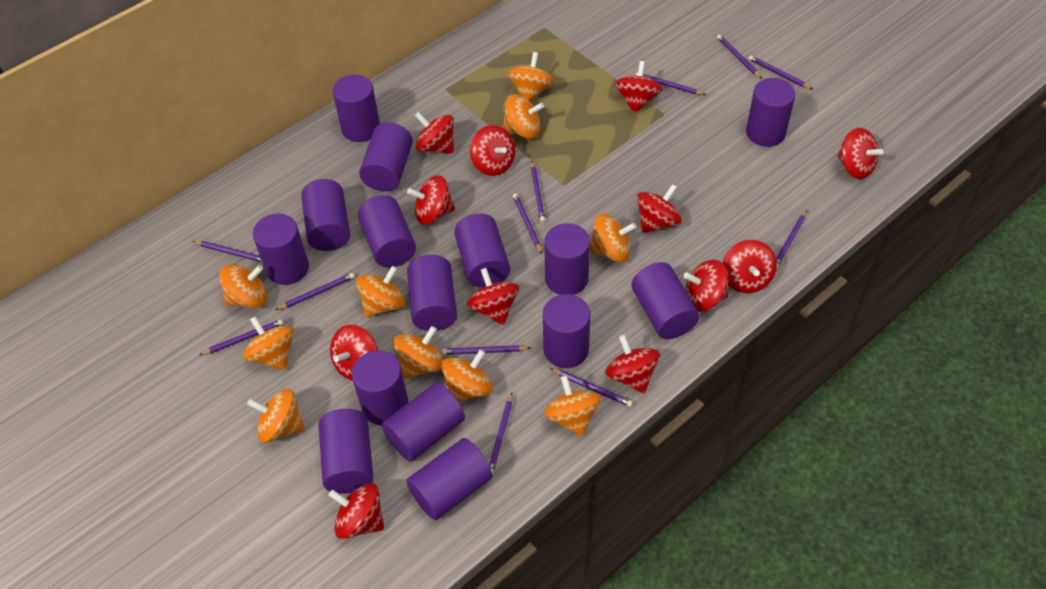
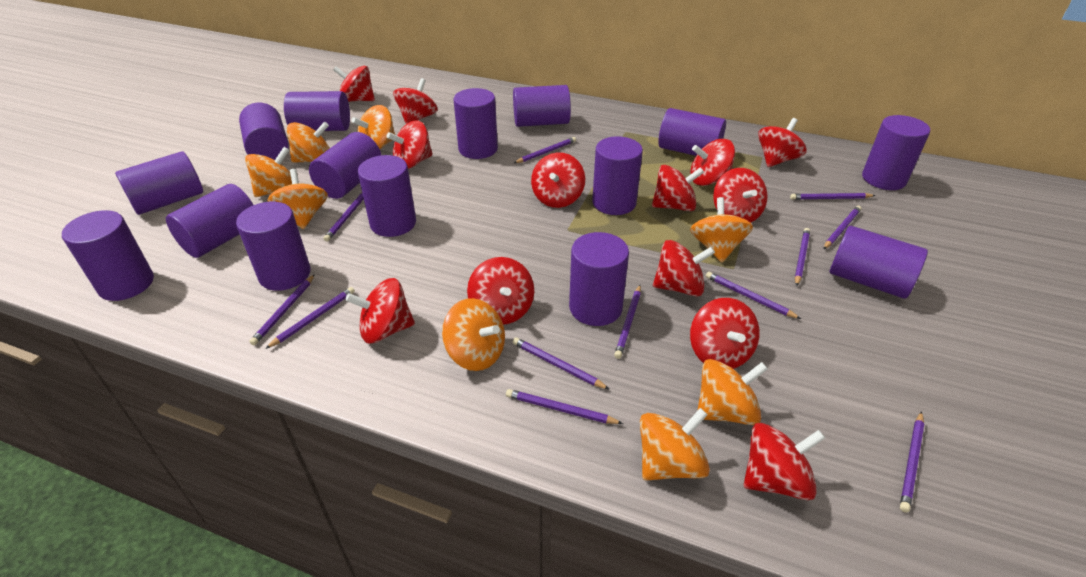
orange spinning top: [219,264,267,308] [243,316,294,371] [247,389,305,443] [356,266,405,318] [393,326,443,379] [441,349,493,402] [502,94,544,139] [508,52,554,102] [544,375,601,437] [590,214,636,262] = 10 -> [245,147,292,197] [267,169,328,229] [287,122,330,163] [352,105,395,149] [442,298,505,371] [640,408,710,481] [690,197,753,263] [697,359,768,425] = 8
red spinning top: [329,483,384,539] [330,325,378,381] [407,175,455,225] [415,112,454,154] [467,268,519,325] [470,125,515,176] [605,335,660,394] [615,61,663,114] [637,184,682,233] [684,260,728,312] [723,240,777,293] [837,128,884,179] = 12 -> [333,66,375,102] [345,278,415,344] [386,120,433,169] [393,78,438,124] [467,257,534,325] [531,152,585,208] [652,165,704,211] [653,240,715,297] [690,139,735,186] [690,298,760,369] [713,168,767,223] [744,423,825,500] [758,118,807,167] = 13

